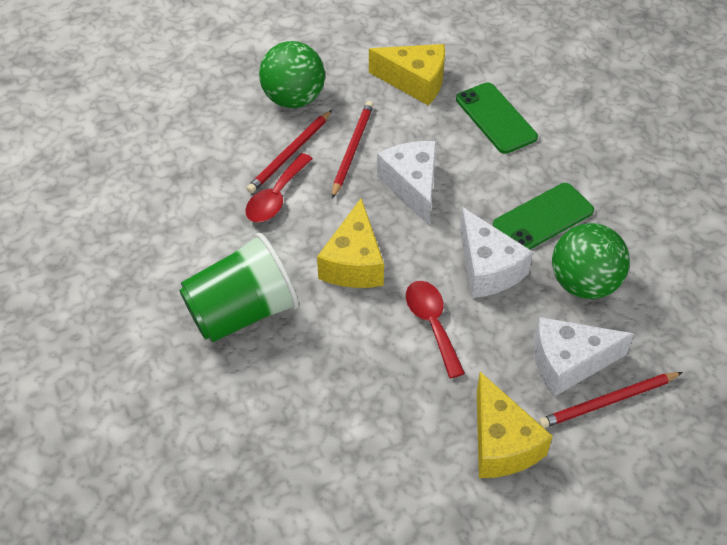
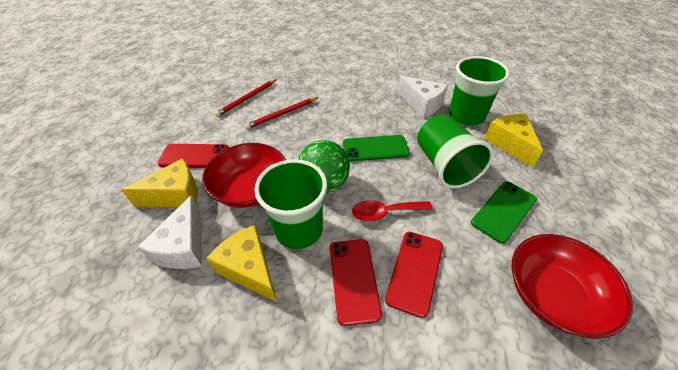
green ball: [259,41,325,108] [552,223,630,299] = 2 -> [298,140,350,192] = 1
green cup: [179,233,299,342] = 1 -> [254,159,327,249] [417,114,494,188] [449,56,510,125] = 3
red bowl: none = 0 -> [202,143,286,208] [511,234,633,338] = 2
red pencil: [246,110,332,193] [332,101,374,199] [538,372,683,428] = 3 -> [215,79,277,117] [245,97,319,129] = 2
red phone: none = 0 -> [158,144,229,168] [330,239,382,326] [385,232,443,318] = 3
red spoon: [245,153,313,222] [406,281,465,378] = 2 -> [352,200,433,221] = 1
white cheese: [377,141,437,225] [460,207,533,298] [534,317,634,397] = 3 -> [138,195,202,269] [398,76,448,118] = 2

